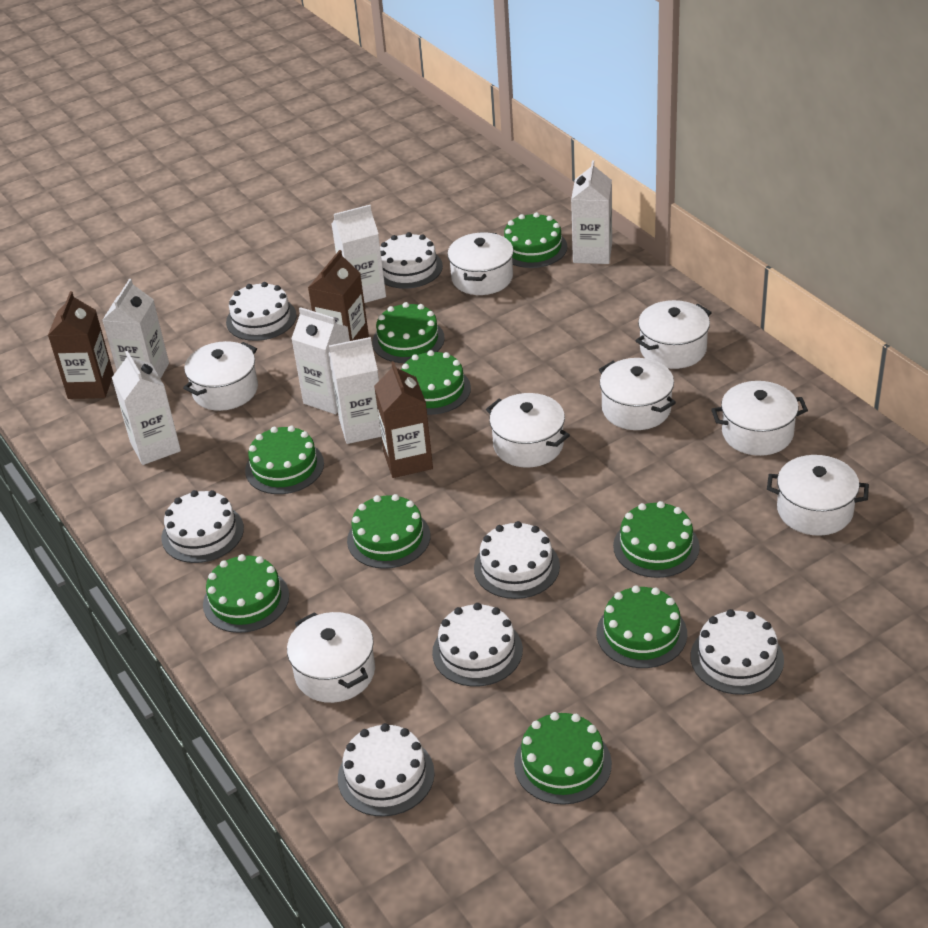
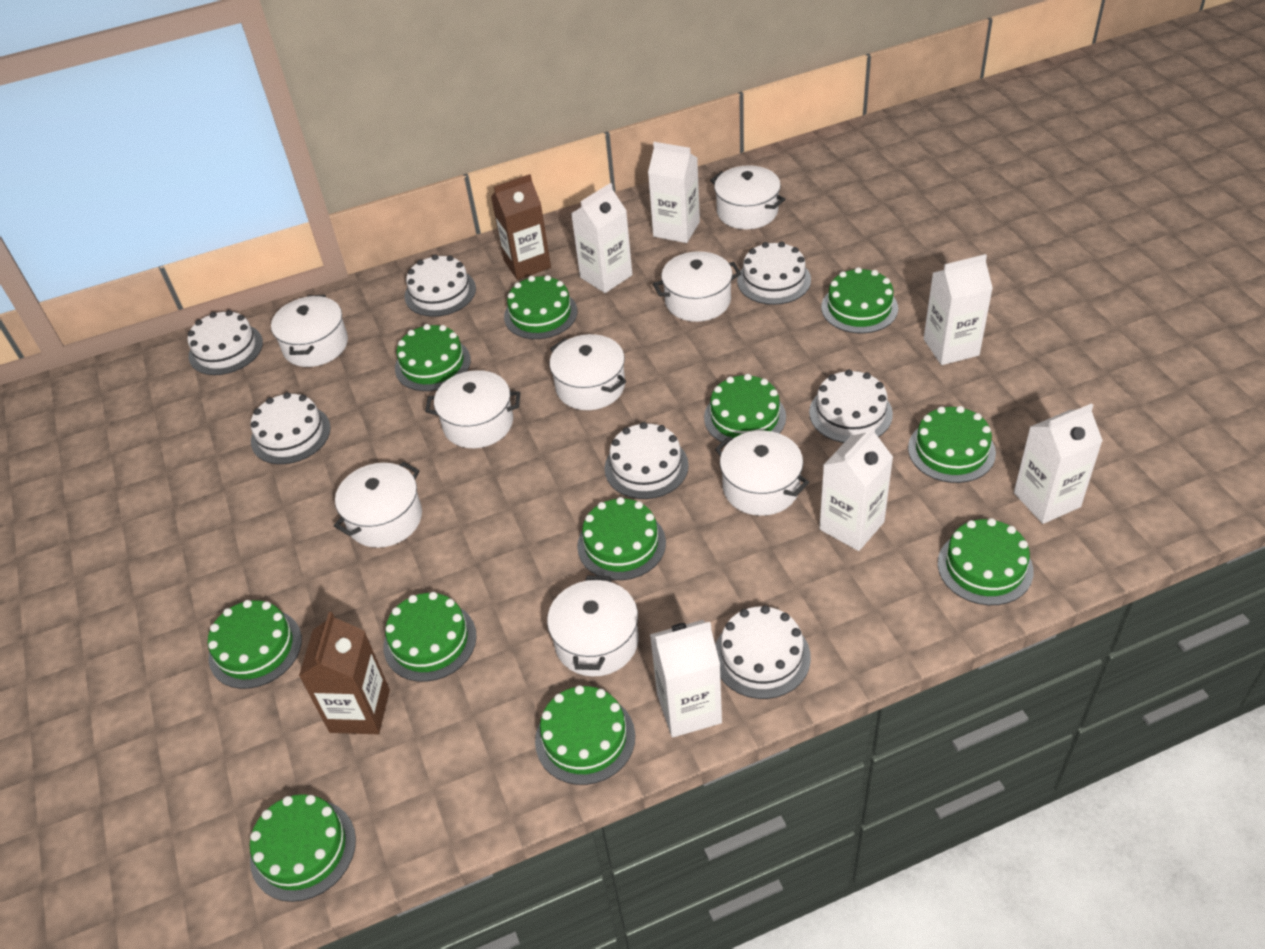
brown carton: [48,291,114,399] [308,250,369,341] [374,361,433,478] = 3 -> [299,612,390,734] [491,174,551,280] = 2
green cake: [203,554,289,633] [245,426,324,494] [347,494,430,569] [372,302,445,363] [401,350,471,415] [504,212,567,268] [514,712,612,805] [597,585,687,668] [613,501,700,578] = 9 -> [208,600,302,689] [250,794,356,902] [383,592,477,682] [395,324,471,391] [504,275,577,339] [535,685,635,785] [577,497,666,580] [704,374,786,444] [821,267,898,333] [908,406,996,483] [938,518,1033,605] = 11

